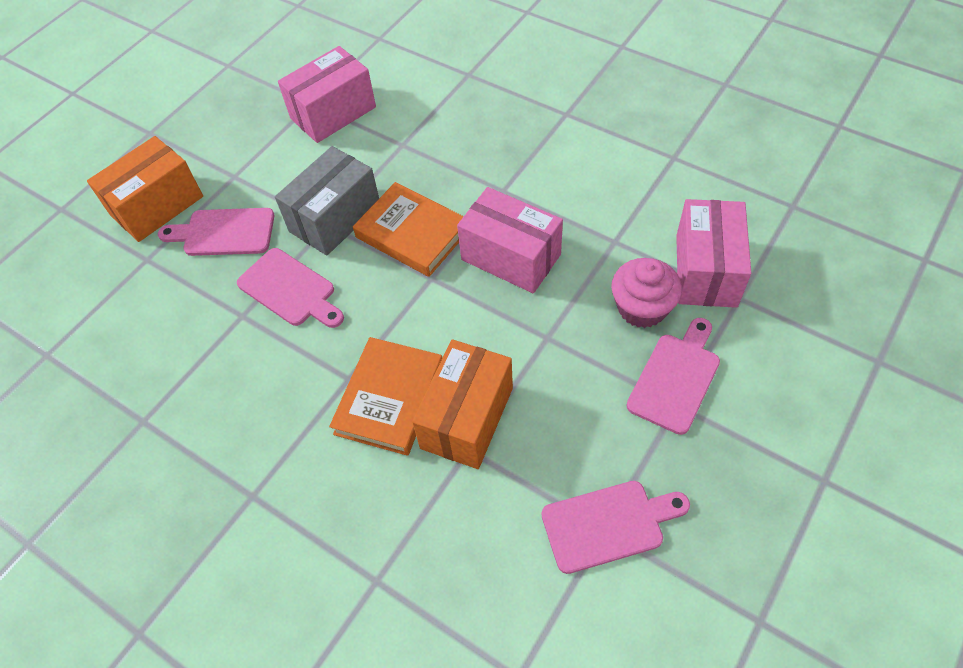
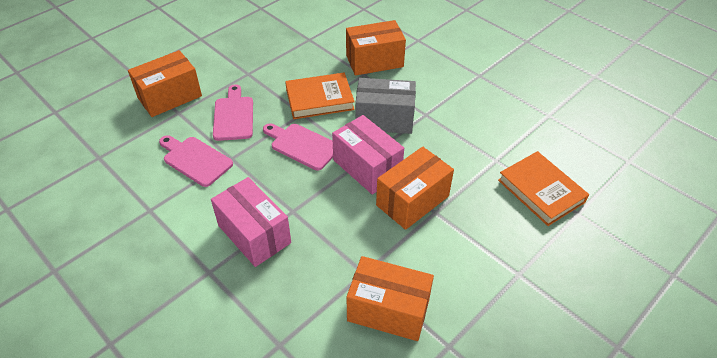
orange box: [87,136,203,242] [412,339,513,469] = 2 -> [128,50,202,117] [346,20,406,76] [346,256,434,341] [376,147,454,230] = 4
pink box: [278,46,376,143] [457,187,563,293] [676,199,751,308] = 3 -> [211,177,291,267] [332,115,404,195] = 2
pink cupcake: [611,258,682,328] = 1 -> none = 0
pink cutting board: [158,208,274,256] [237,248,344,328] [541,481,690,574] [626,318,720,435] = 4 -> [159,135,233,187] [213,84,253,141] [263,123,333,171] = 3

